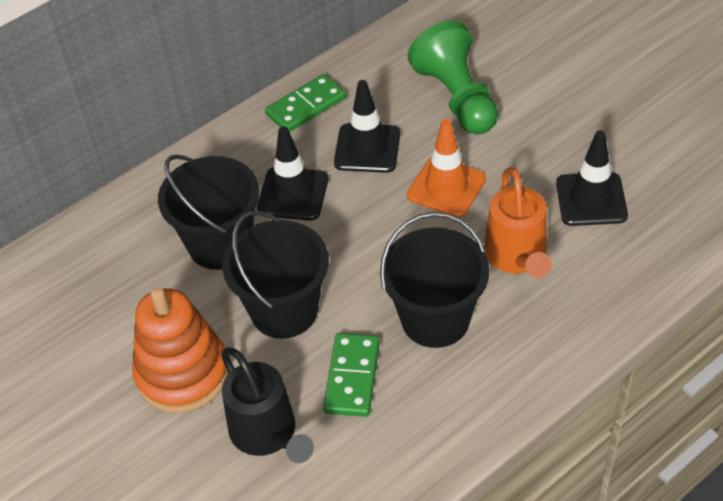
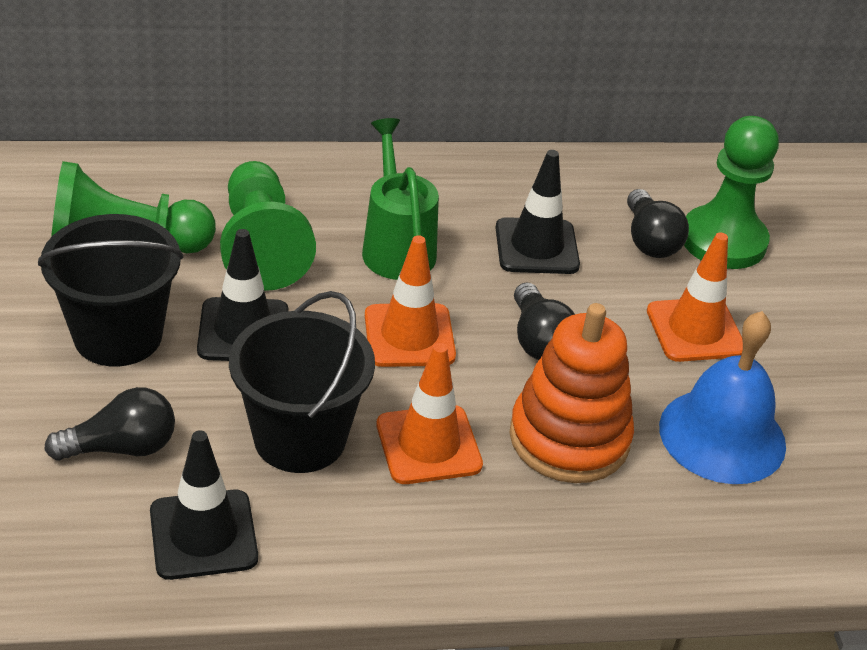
black bucket: [158,155,260,270] [222,211,329,339] [380,212,489,348] = 3 -> [38,214,183,366] [229,291,375,473] = 2
black light bulb: none = 0 -> [44,387,175,461] [514,283,575,360] [627,189,689,258] = 3
black watering can: [221,347,314,463] = 1 -> none = 0
blue bell: none = 0 -> [659,311,786,484] = 1
green domino: [265,74,346,132] [323,333,380,417] = 2 -> none = 0
green pawn: [408,21,498,134] = 1 -> [51,161,216,254] [220,161,316,291] [684,116,779,269] = 3
green watering can: none = 0 -> [362,118,439,280] = 1
orange traffic cone: [407,119,486,218] = 1 -> [365,235,456,367] [376,343,483,484] [647,232,743,362] = 3
orange watering can: [484,167,552,278] = 1 -> none = 0

